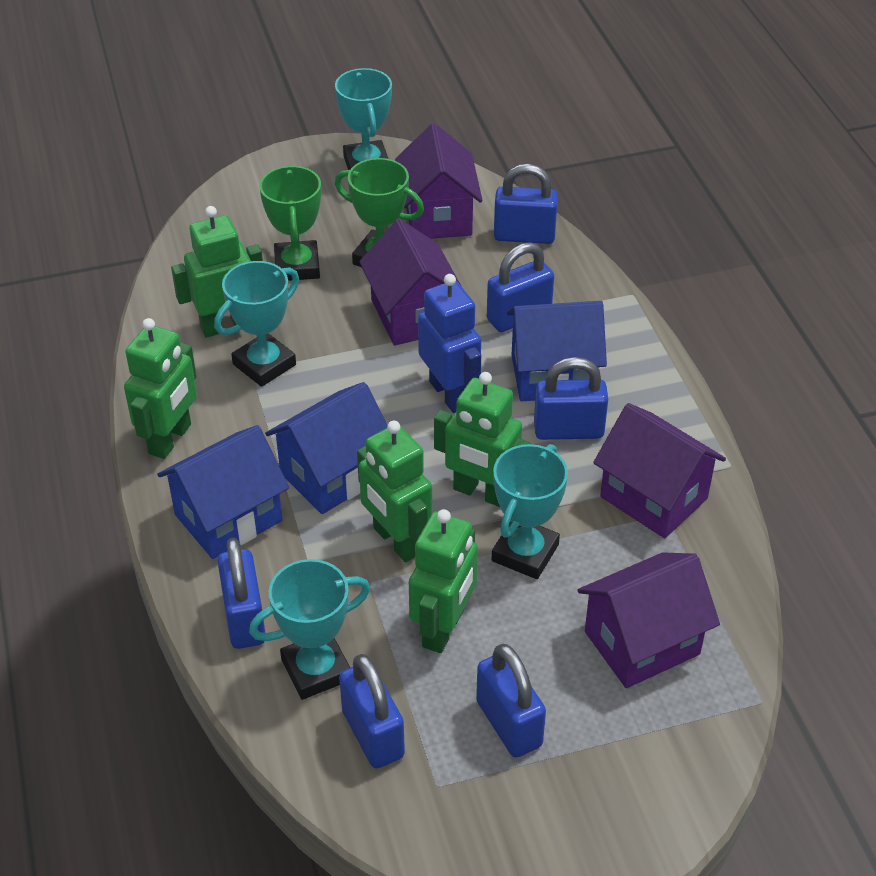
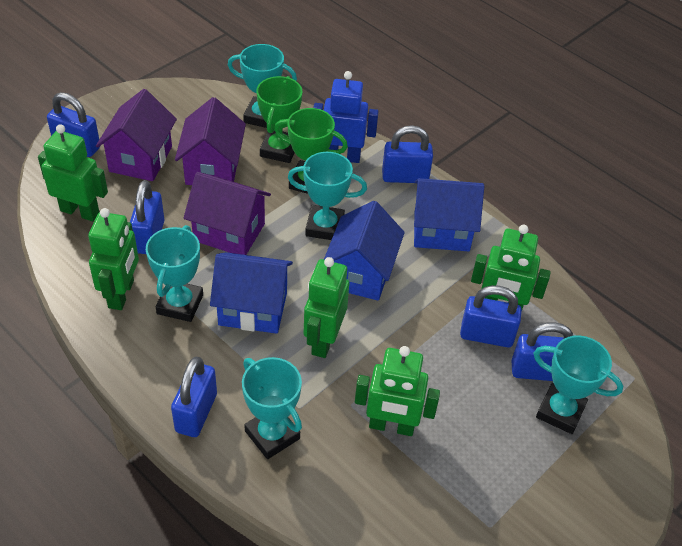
purple house: [359,219,462,346] [395,124,483,239] [578,552,720,688] [593,403,726,538] = 4 -> [96,89,177,181] [175,97,246,185] [184,172,271,255] = 3
turquoise trophy: [214,261,299,387] [249,559,370,700] [335,68,392,170] [492,444,568,579] = 4 -> [146,225,203,322] [228,44,297,128] [242,357,302,459] [288,152,367,240] [534,335,623,434] = 5

